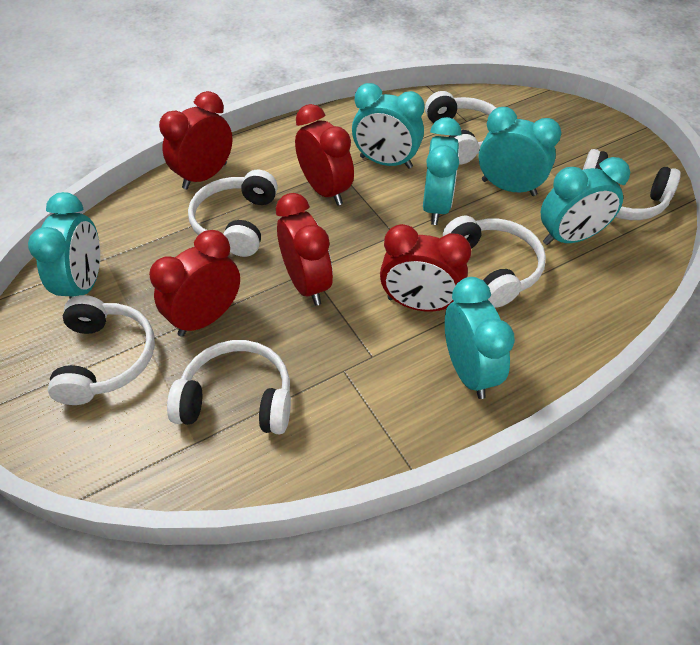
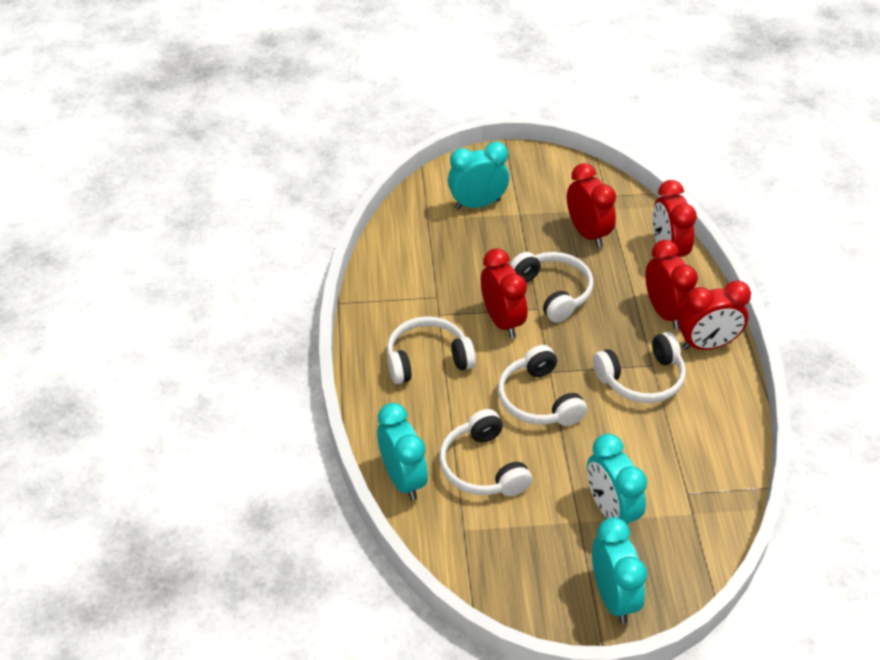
turquoise clock: [28,192,100,298] [352,83,425,169] [423,117,462,225] [445,277,515,399] [479,107,561,196] [541,157,630,245] = 6 -> [377,403,428,501] [448,142,509,210] [587,434,647,525] [592,517,647,624] = 4
white headphones: [48,295,155,405] [167,340,291,434] [188,170,278,257] [425,91,496,165] [443,216,546,308] [583,149,681,220] = 6 -> [387,316,476,384] [439,409,532,496] [498,345,587,426] [510,252,593,323] [593,332,686,403] = 5

